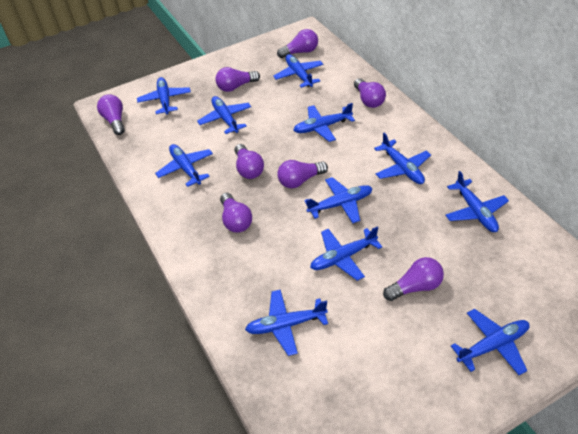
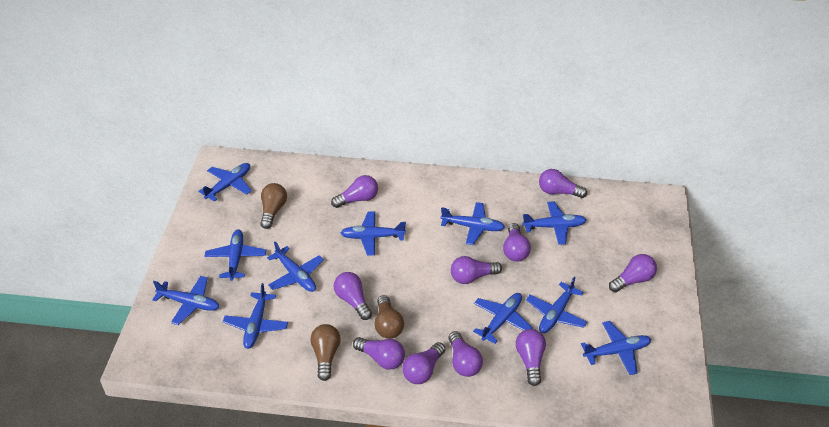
brown light bulb: none = 0 -> [260,183,287,229] [310,324,341,381] [375,295,404,339] = 3
purple light bulb: [97,94,125,135] [215,67,260,92] [220,193,252,233] [235,144,264,179] [277,29,318,58] [277,160,328,188] [354,78,386,108] [383,257,444,301] = 8 -> [331,175,378,208] [334,272,372,320] [353,337,405,370] [402,342,445,384] [448,331,483,377] [451,256,502,284] [503,223,531,262] [516,329,546,386] [539,169,587,198] [609,254,657,292] = 10

